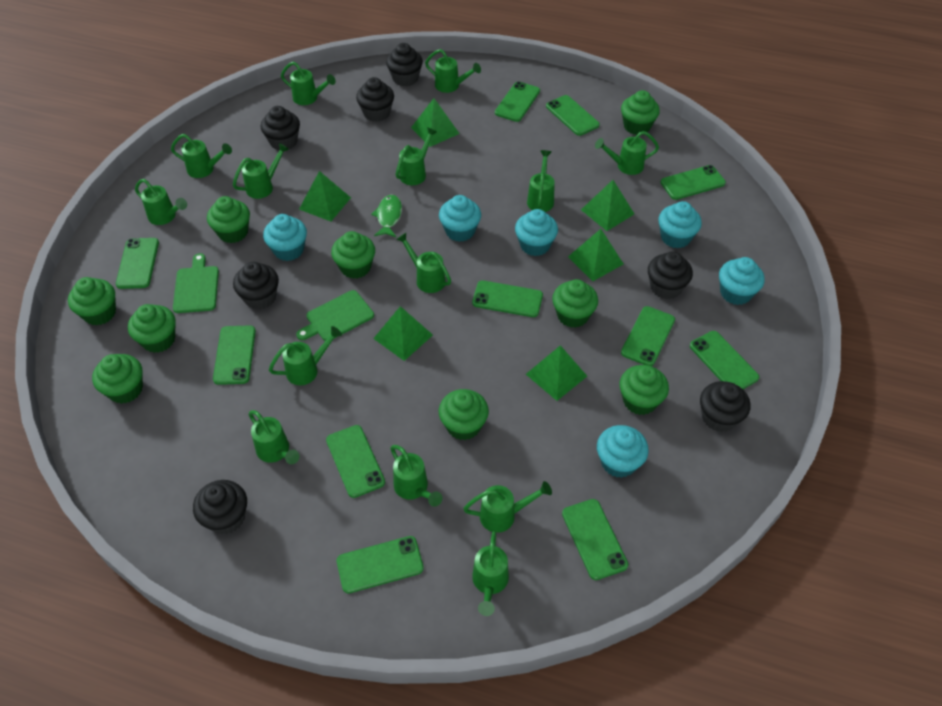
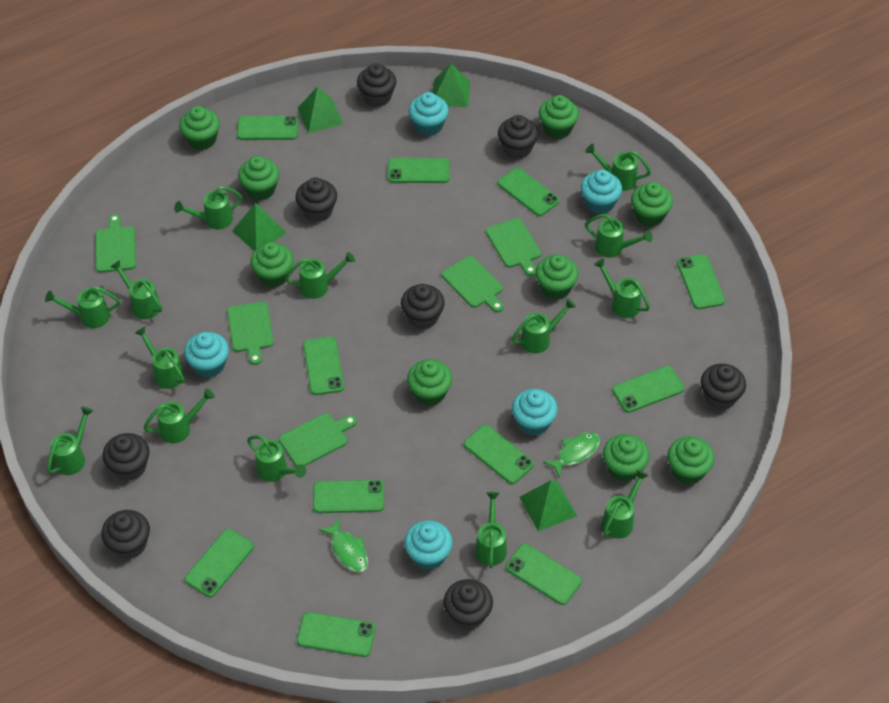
black cupcake: [193,480,247,534] [233,262,279,310] [261,106,300,150] [356,77,394,122] [386,43,423,87] [648,251,693,299] [700,381,750,432] = 7 -> [101,510,150,559] [103,433,150,481] [296,177,337,222] [357,63,396,107] [401,284,445,329] [443,579,493,630] [498,115,538,159] [701,364,746,410] = 8
green cutting board: [173,253,219,313] [296,290,374,341] = 2 -> [95,214,136,273] [227,302,274,365] [279,413,357,466] [442,256,504,312] [486,218,541,276] = 5
green fish: [371,195,402,237] = 1 -> [318,518,368,572] [543,432,600,478] = 2
green pyramid: [299,171,351,221] [373,306,433,361] [411,98,460,147] [526,345,587,401] [568,229,623,281] [581,180,634,231] = 6 -> [232,203,286,251] [298,86,343,133] [433,64,470,107] [519,480,577,531] = 4
turquoise cupcake: [263,214,307,261] [439,195,481,242] [515,209,558,256] [597,425,649,478] [659,201,702,248] [719,257,765,305] = 6 -> [184,332,229,378] [404,520,453,570] [409,92,449,136] [512,389,558,436] [581,170,622,214] = 5

